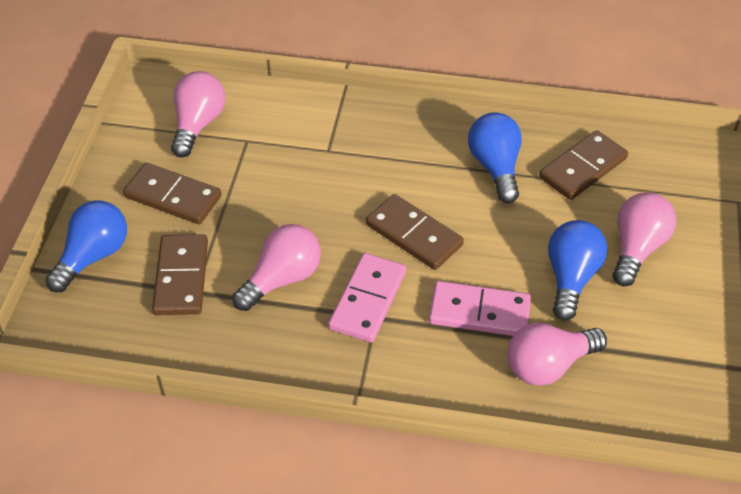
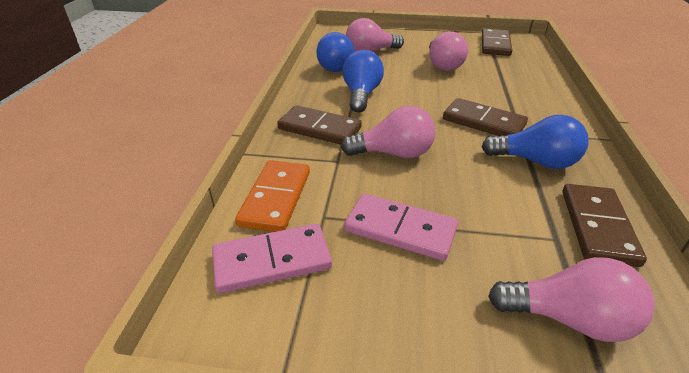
orange domino: none = 0 -> [235,160,310,232] = 1

